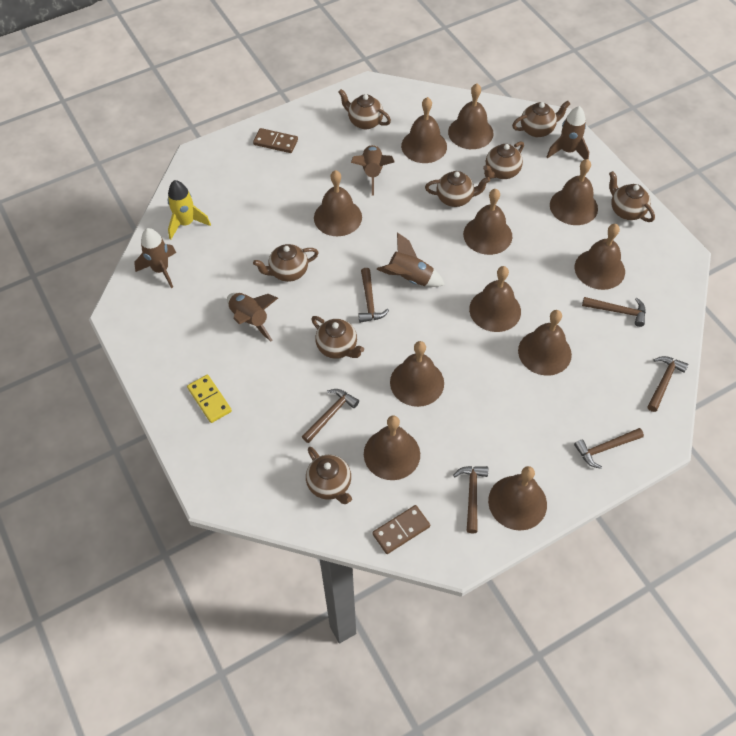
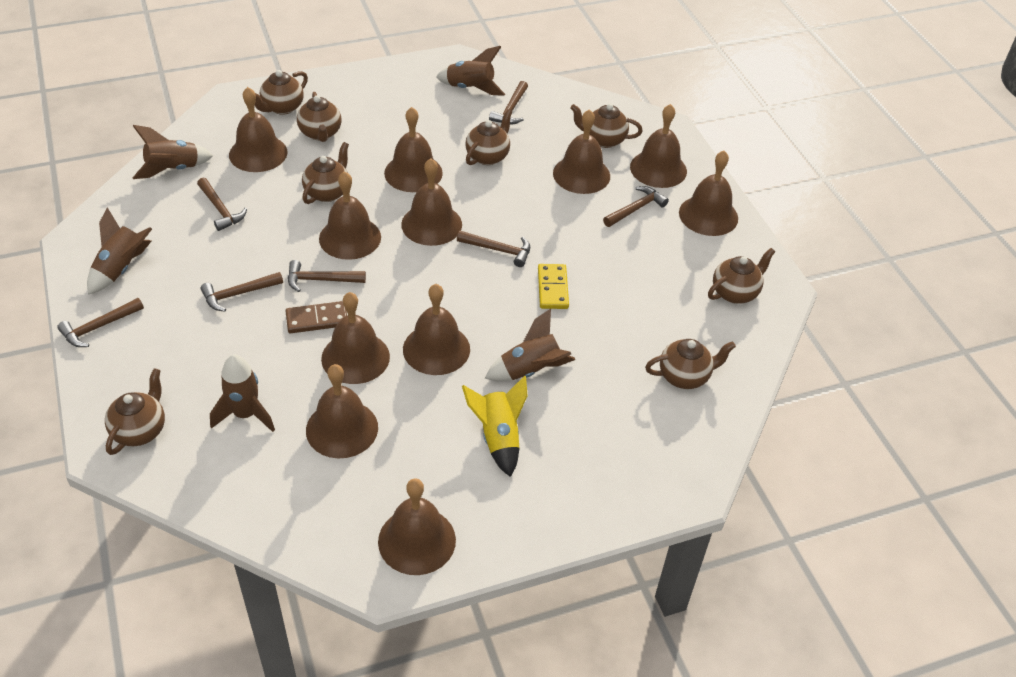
brown domino: [253,128,298,153] [372,505,430,554] = 2 -> [285,301,347,333] = 1
brown hammer: [302,389,359,443] [358,268,389,323] [453,466,488,533] [574,428,644,469] [582,297,646,327] [647,356,688,412] = 6 -> [57,298,144,347] [197,178,247,231] [201,272,283,312] [288,260,366,292] [457,231,530,267] [489,81,528,124] [603,186,669,227] = 7

